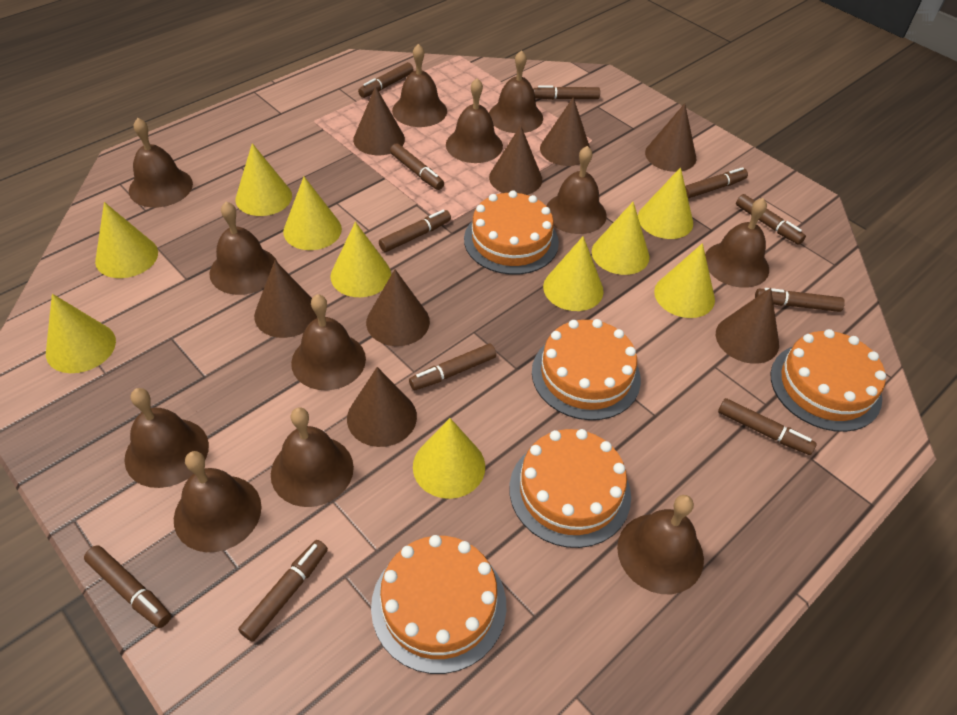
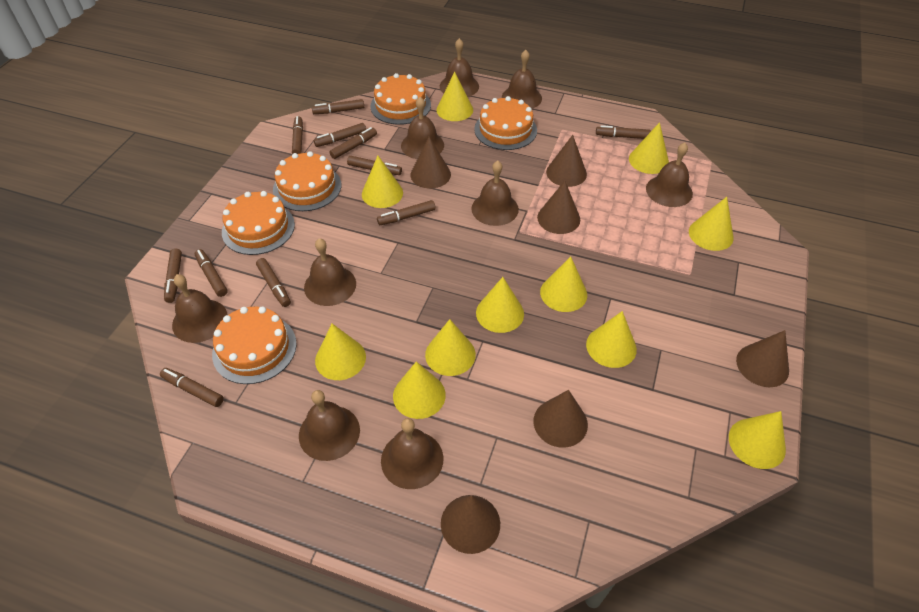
brown bell: [124,388,209,488] [129,118,193,208] [174,451,261,552] [209,202,278,295] [271,407,354,507] [291,294,366,390] [392,44,447,127] [446,78,503,163] [489,50,543,133] [546,146,607,234] [617,495,704,594] [705,198,769,288] = 12 -> [172,274,227,343] [299,390,360,461] [304,238,356,306] [381,418,443,489] [401,97,444,159] [440,38,479,97] [471,161,519,226] [502,50,542,109] [646,143,693,207] = 9
brown cone: [254,261,317,338] [347,367,417,447] [353,86,405,155] [366,269,430,346] [489,125,542,195] [540,97,590,166] [645,103,696,172] [716,288,779,364] = 8 -> [411,137,451,189] [441,495,500,554] [533,390,588,448] [537,181,580,234] [546,135,587,187] [736,330,789,387] = 6
yellow cone: [46,294,116,373] [95,202,158,278] [235,143,292,216] [283,177,342,250] [330,222,391,297] [413,418,485,499] [543,236,604,311] [592,202,649,275] [638,167,693,239] [654,243,715,318] = 10 -> [315,324,366,380] [362,156,403,208] [393,361,446,419] [425,319,476,376] [436,72,473,121] [476,277,524,333] [540,256,587,312] [586,311,637,368] [629,122,669,174] [689,197,734,251] [729,411,786,469] = 11

